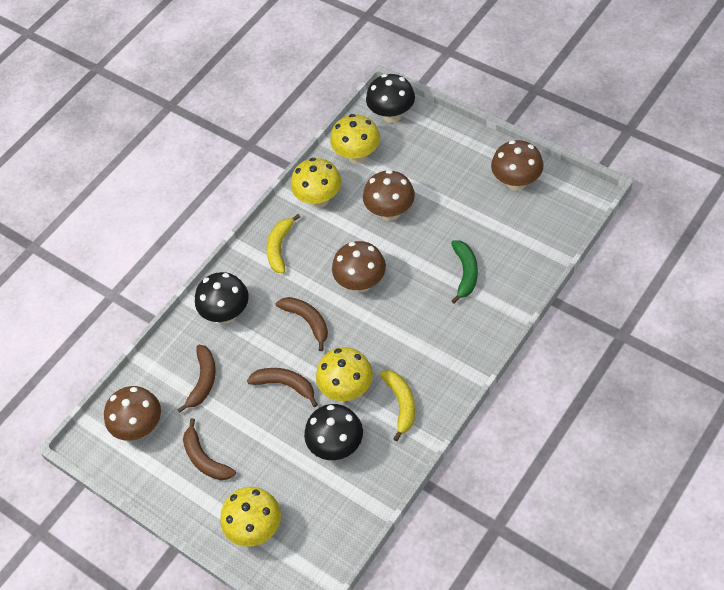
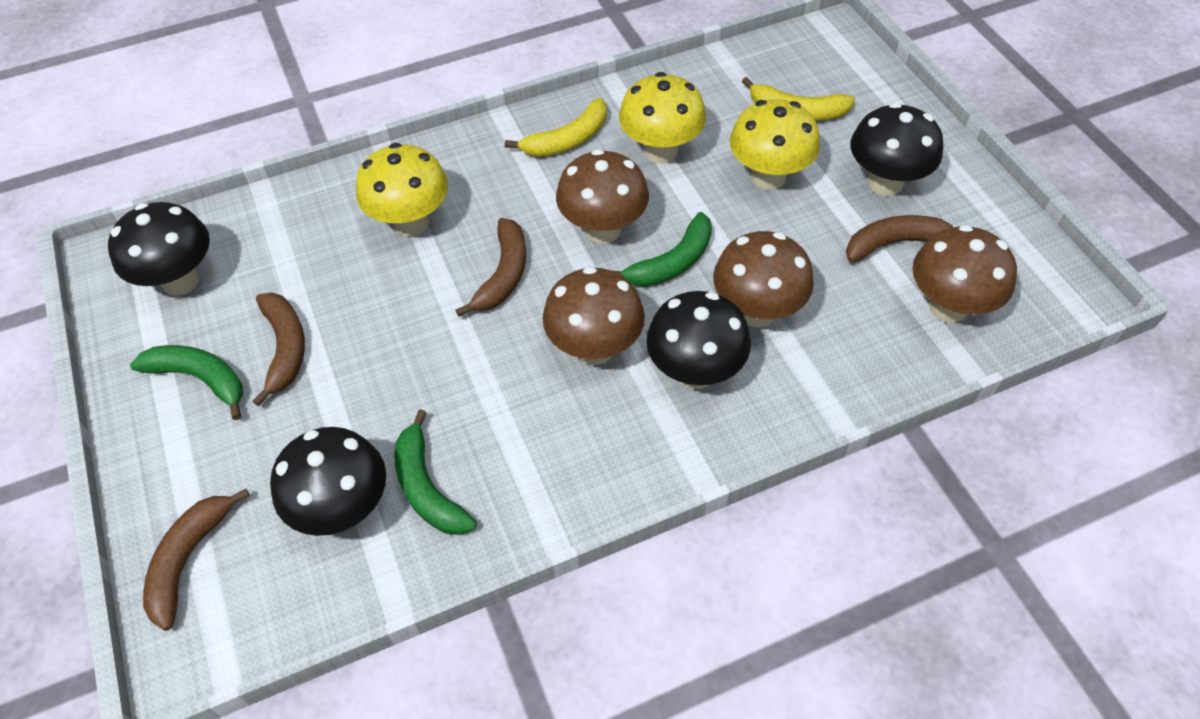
black mushroom: [195,272,249,323] [304,404,363,460] [366,74,415,123] = 3 -> [108,202,210,296] [270,427,386,536] [646,291,751,389] [851,103,943,196] = 4
green banana: [451,241,478,304] = 1 -> [130,345,243,420] [394,409,477,535] [614,212,712,287] = 3
yellow mushroom: [220,487,281,547] [291,158,342,208] [316,347,373,401] [330,114,380,164] = 4 -> [356,143,448,236] [619,72,706,164] [730,99,820,190] = 3

